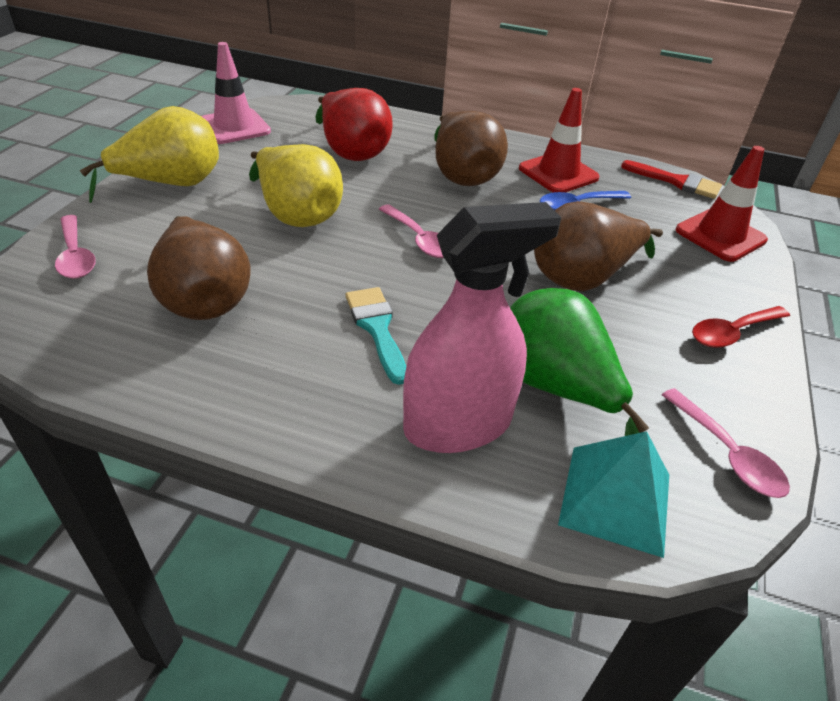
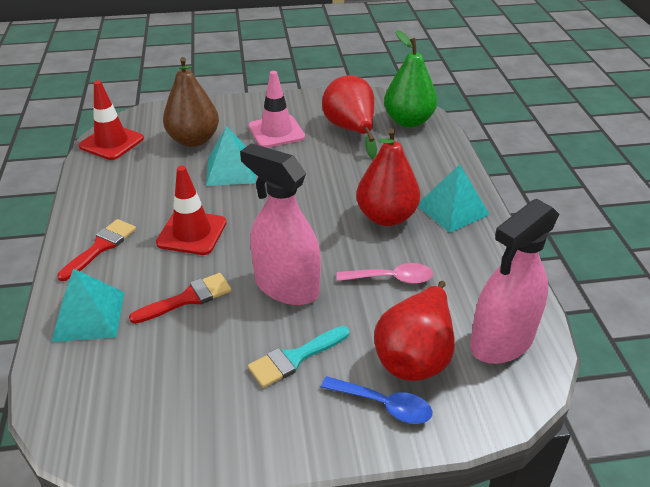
brown pear: [147,216,251,320] [434,111,508,186] [534,201,663,291] = 3 -> [163,57,219,147] = 1
pink spoon: [55,215,96,279] [379,204,444,258] [662,388,790,498] = 3 -> [337,263,433,284] = 1
pink spray bottle: [403,202,561,453] = 1 -> [240,143,321,305] [470,199,559,364] = 2
red brush: [621,160,722,199] = 1 -> [57,219,136,281] [129,273,232,324] = 2
red pear: [316,88,393,161] = 1 -> [322,75,377,159] [356,128,420,226] [374,281,455,381] = 3
red spoon: [692,306,790,348] = 1 -> none = 0
turquoise pyramid: [558,431,669,558] = 1 -> [51,268,124,342] [206,126,256,186] [418,164,490,233] = 3
yellow pear: [80,106,219,203] [249,144,343,227] = 2 -> none = 0

